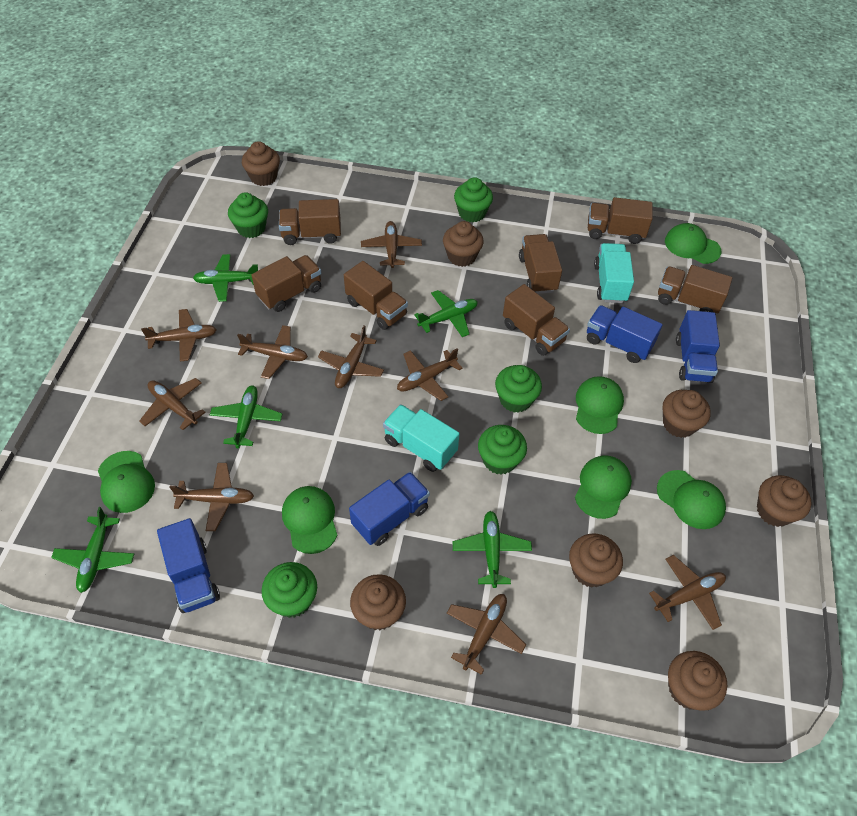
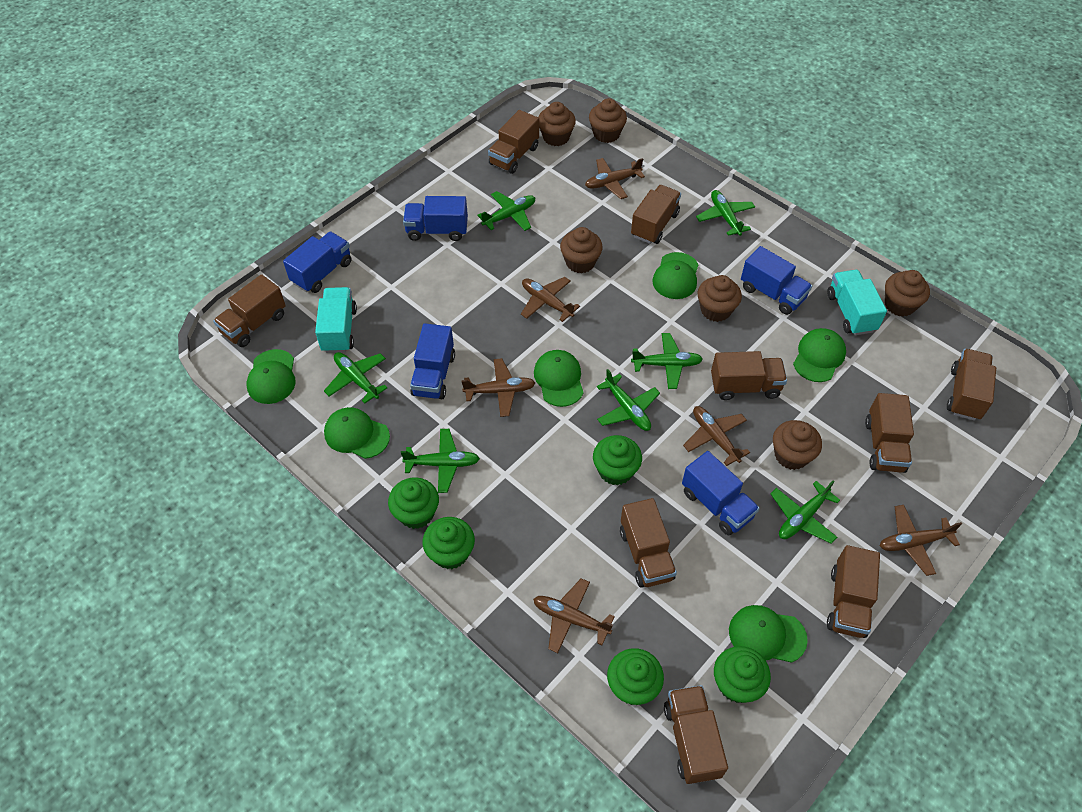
blue truck: [157,518,220,613] [349,472,430,546] [587,305,663,363] [676,310,720,383] = 4 -> [283,231,352,293] [403,196,468,241] [410,323,455,399] [682,451,760,535] [741,246,812,315] = 5
brown cupcake: [242,141,280,186] [350,574,406,630] [443,221,484,267] [569,533,623,588] [663,390,711,438] [668,651,727,711] [757,475,812,527] = 7 -> [538,102,576,146] [560,227,603,273] [589,98,627,143] [698,275,742,322] [773,420,822,470] [885,270,930,317] = 6
brown plane: [139,378,206,430] [141,309,217,362] [169,463,254,531] [237,325,308,379] [318,326,384,388] [361,221,422,268] [397,348,462,401] [447,594,526,675] [649,555,726,630] = 9 -> [461,358,535,417] [521,277,580,322] [533,578,615,653] [585,158,645,199] [683,406,750,466] [880,505,962,576] = 6
brown truck: [251,255,321,312] [279,199,341,245] [344,261,408,330] [503,284,570,356] [519,234,562,294] [588,197,653,244] [658,265,732,314] = 7 -> [213,274,286,347] [488,110,539,174] [620,498,677,588] [631,185,681,244] [664,685,728,784] [711,351,787,400] [827,545,880,638] [865,393,914,473] [947,349,996,421] = 9
green plane: [51,507,134,593] [193,254,258,302] [210,385,282,448] [414,290,478,337] [453,511,532,588] = 5 -> [324,352,387,404] [401,429,480,493] [477,191,535,231] [597,369,660,431] [631,333,703,389] [696,190,755,236] [771,480,840,544] = 7

